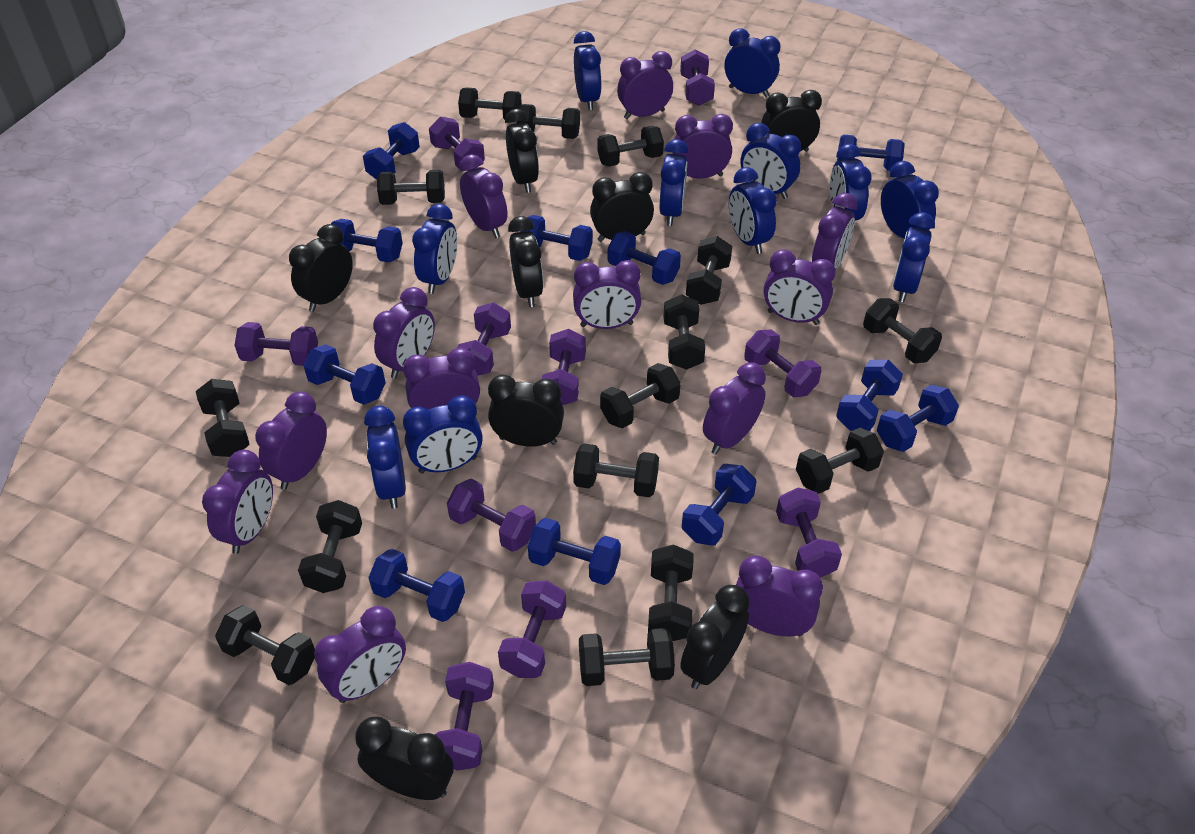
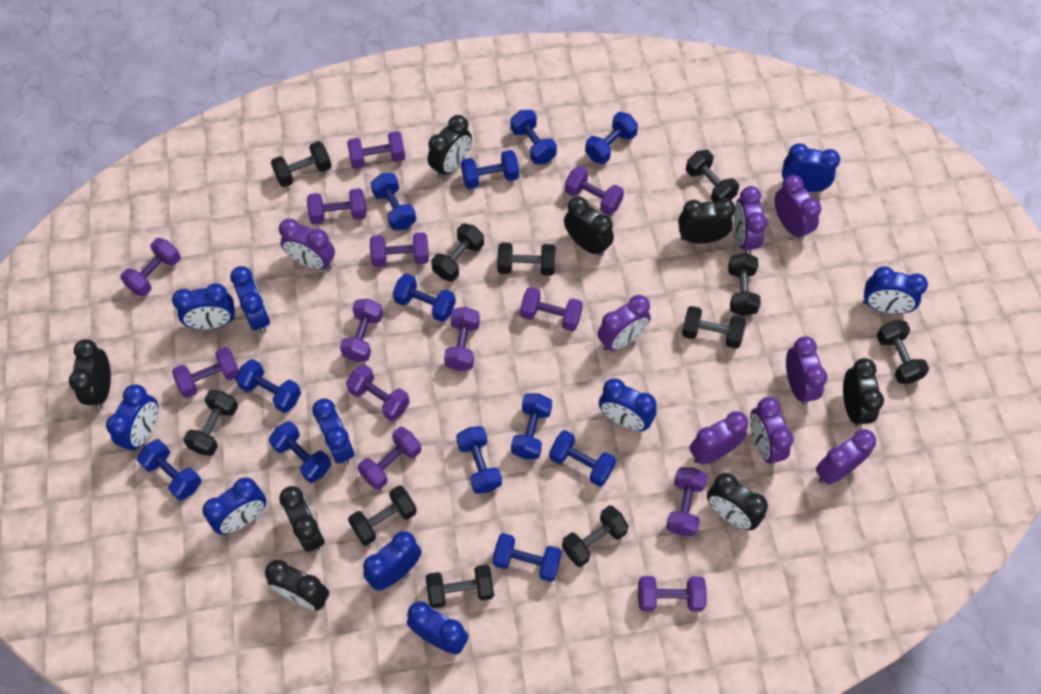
black dumbbell: [196,379,250,457] [215,605,315,685] [298,500,362,593] [377,170,445,205] [458,87,522,120] [517,104,580,139] [573,443,659,497] [579,628,675,686] [597,126,664,167] [600,363,681,428] [648,544,694,641] [663,294,705,370] [686,236,732,305] [796,428,884,494] [863,298,942,364] = 15 -> [183,390,238,456] [271,141,332,187] [348,485,417,546] [426,564,494,608] [431,223,484,281] [497,242,555,276] [562,505,629,567] [682,306,746,349] [686,150,739,202] [728,253,761,316] [877,320,929,384] = 11
blue clock: [364,406,406,509] [403,395,483,474] [412,204,457,294] [574,31,602,110] [660,139,689,226] [725,28,780,98] [729,167,777,254] [741,123,801,199] [830,144,872,221] [881,161,939,238] [893,212,935,302] = 11 -> [106,384,158,452] [172,283,235,330] [202,477,266,535] [230,266,270,333] [312,398,354,465] [363,531,421,591] [407,601,469,655] [599,379,656,431] [782,143,840,192] [863,267,928,314] = 10
blue dumbbell: [303,345,386,405] [331,219,403,263] [363,122,420,180] [368,549,465,622] [521,215,593,261] [528,518,621,585] [608,231,681,285] [682,464,757,545] [836,360,903,431] [837,135,905,171] [877,385,959,452] = 11 -> [137,439,201,501] [235,359,301,413] [269,421,331,483] [370,173,416,230] [393,273,456,322] [456,426,502,494] [461,150,519,189] [493,533,562,582] [510,110,557,164] [511,393,552,459] [549,430,616,487] [585,112,638,164] = 12
purple clock: [202,450,273,554] [255,391,327,490] [314,606,406,703] [373,287,435,379] [403,347,480,409] [460,154,507,238] [573,260,641,329] [617,51,673,119] [672,114,733,179] [703,362,766,454] [736,556,823,636] [764,249,836,325] [812,193,858,270] = 13 -> [279,218,335,270] [597,295,651,351] [690,411,748,465] [734,186,767,254] [750,397,793,465] [775,175,821,241] [786,336,827,405] [816,429,876,484] = 8
purple dumbbell: [234,322,318,366] [429,117,485,171] [434,662,494,771] [447,479,536,552] [457,303,511,376] [498,580,566,678] [542,329,586,405] [680,49,715,106] [744,329,821,397] [776,488,842,578] = 10 -> [121,238,181,296] [172,347,239,398] [307,188,366,225] [340,299,383,362] [346,364,410,421] [347,131,405,169] [358,427,421,490] [370,232,429,267] [444,307,480,371] [520,287,583,331] [565,166,624,215] [638,576,707,612] [666,467,707,536] = 13

